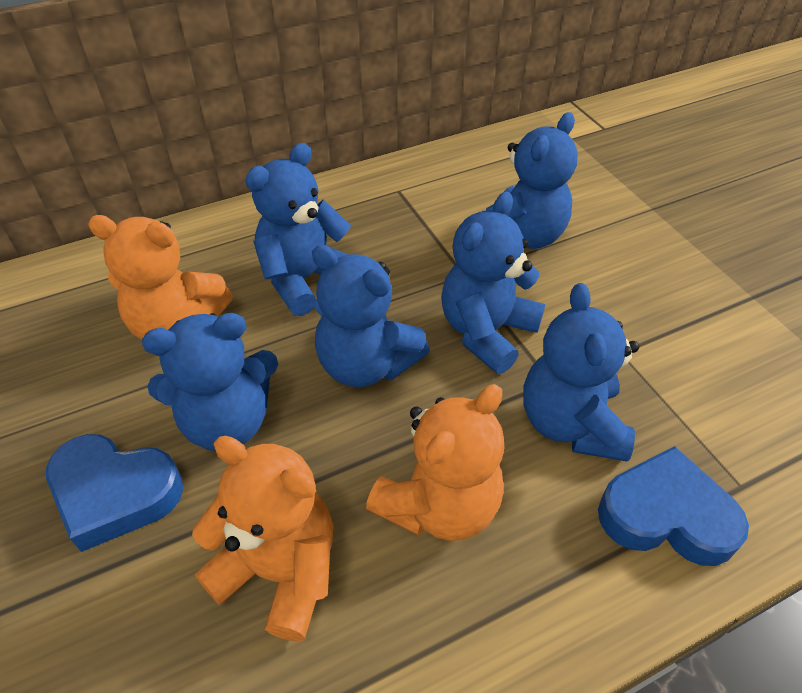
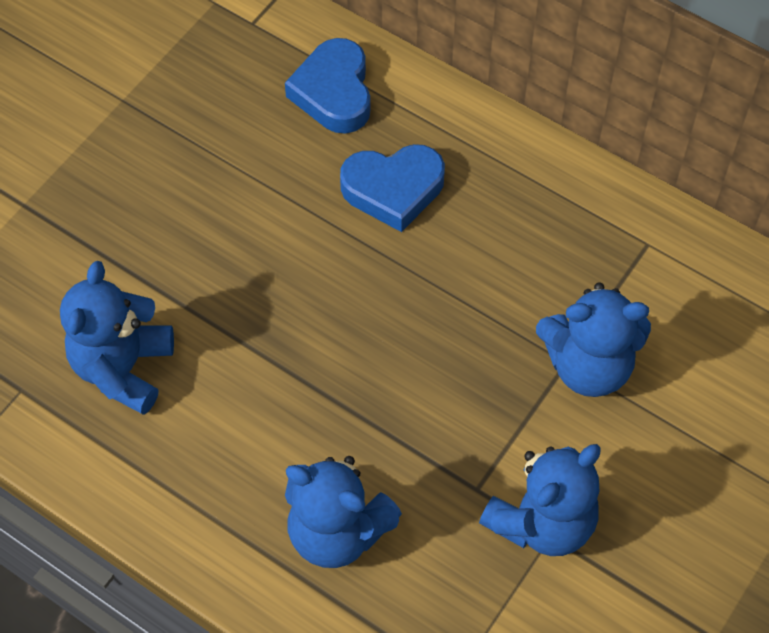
blue teddy bear: [142,313,278,451] [245,143,351,316] [312,245,430,387] [441,192,545,374] [486,112,578,249] [523,283,639,462] = 6 -> [60,261,174,415] [285,456,402,568] [479,444,601,556] [536,282,651,397] = 4
orange teddy bear: [88,215,233,340] [192,436,333,641] [366,384,505,541] = 3 -> none = 0

